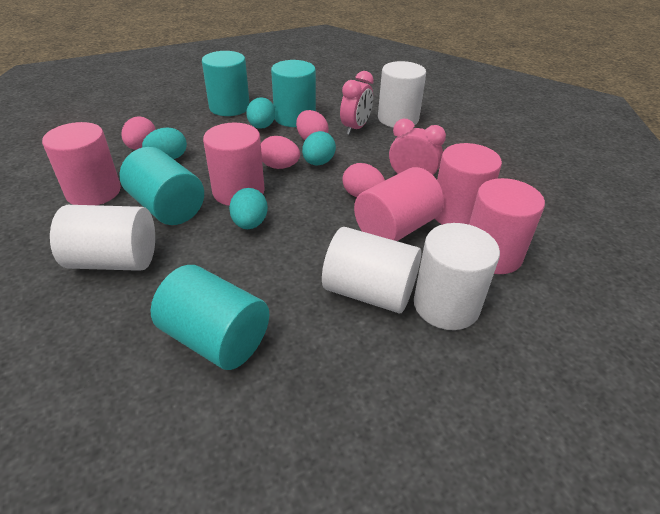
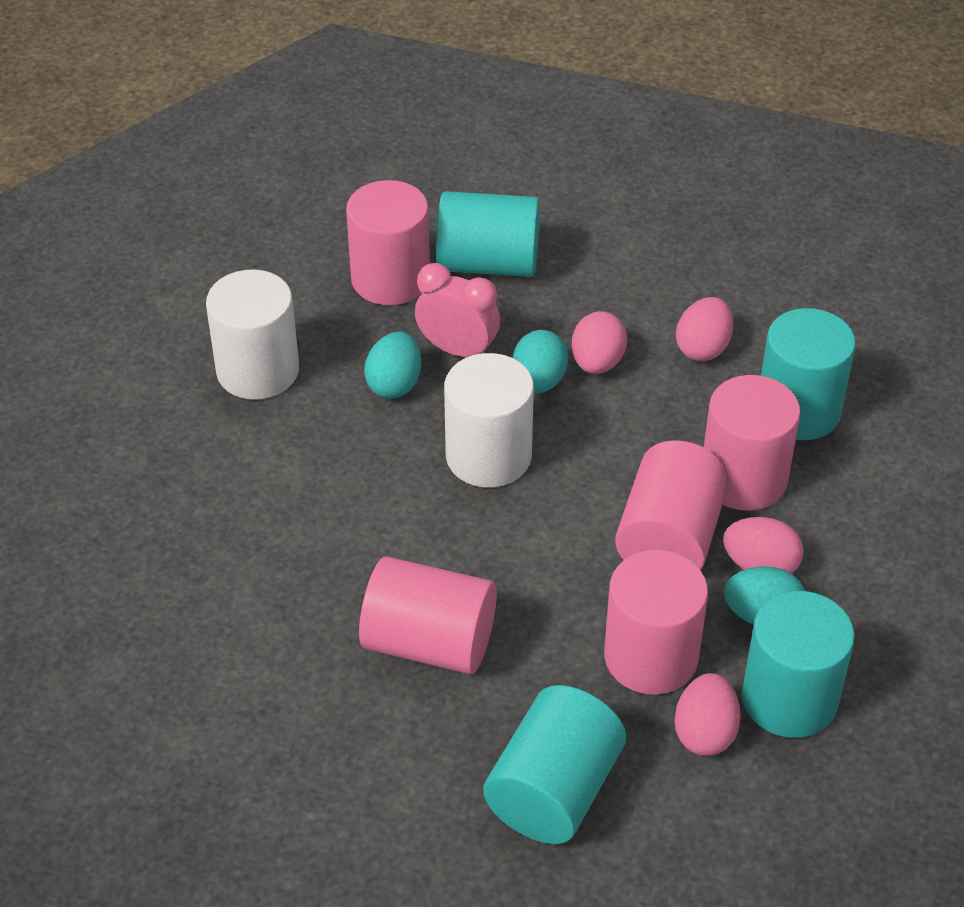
pink clock: [340,71,374,135] [389,119,446,176] = 2 -> [415,263,500,357] = 1
turquoise egg: [142,127,187,159] [229,188,268,229] [246,97,276,129] [302,131,336,165] = 4 -> [364,331,422,399] [513,330,568,393] [724,567,805,625] = 3
white cylinder: [50,205,155,271] [322,227,421,313] [378,61,426,128] [414,223,500,330] = 4 -> [206,269,299,400] [444,353,534,488] = 2

